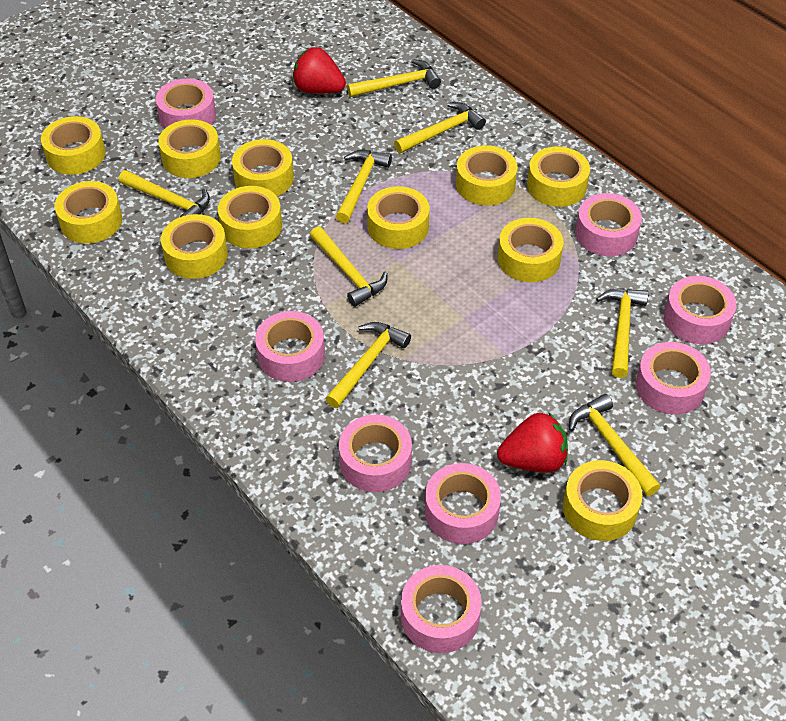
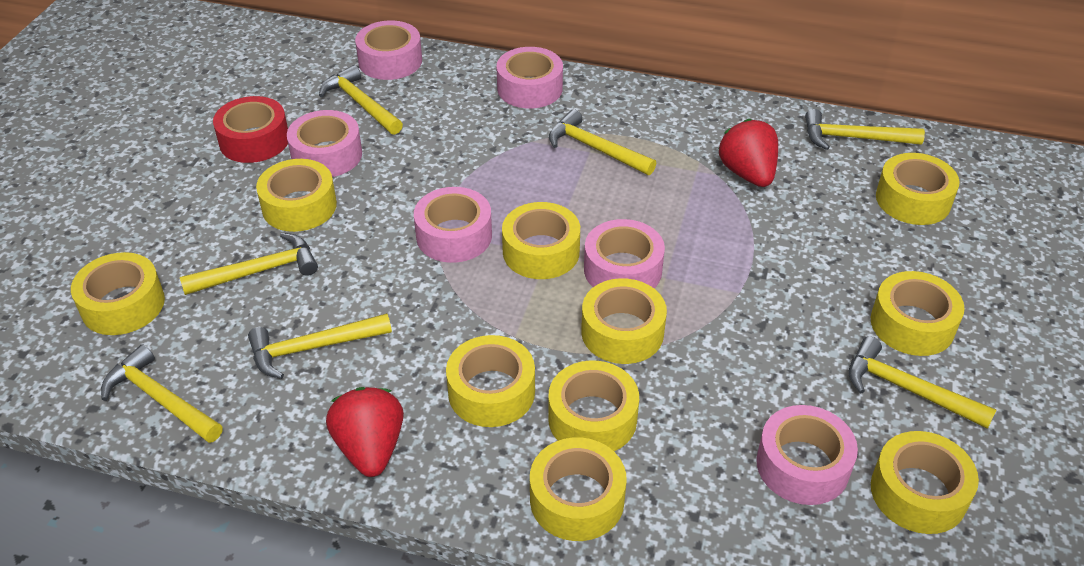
pink tape: [156,79,216,128] [255,311,325,382] [339,415,412,492] [401,565,482,653] [425,463,501,544] [575,193,642,256] [636,342,711,415] [664,276,736,344] = 8 -> [287,110,362,177] [355,20,422,80] [414,187,492,263] [496,47,563,108] [584,219,665,288] [756,405,858,505] = 6
red tape: none = 0 -> [213,96,288,163] = 1
yellow hammer: [119,170,210,217] [310,226,388,307] [325,322,411,408] [336,150,392,223] [347,59,441,97] [394,102,486,153] [569,394,660,496] [596,288,649,378] = 8 -> [101,344,223,443] [180,233,318,295] [248,313,392,379] [319,65,403,135] [549,109,656,175] [805,109,925,150] [849,337,996,429] = 7
yellow tape: [41,116,105,175] [55,181,122,243] [158,119,221,178] [161,214,228,279] [218,186,282,248] [232,139,294,196] [367,186,429,249] [456,145,518,206] [497,218,563,282] [527,147,590,207] [563,460,642,541] = 11 -> [71,252,165,335] [256,159,337,232] [446,335,535,427] [502,202,580,279] [530,437,627,541] [548,361,639,451] [581,278,667,364] [871,271,965,356] [871,431,979,534] [876,153,960,225] = 10

